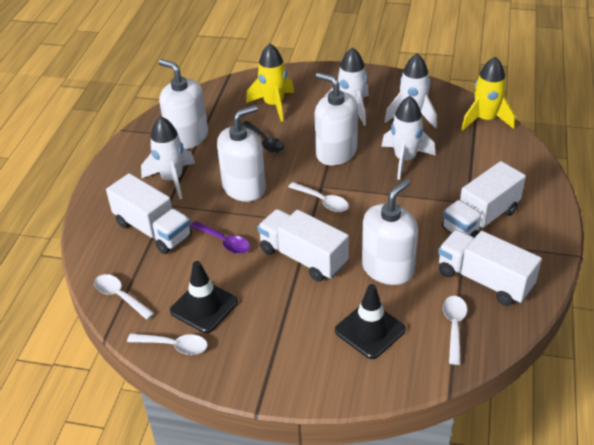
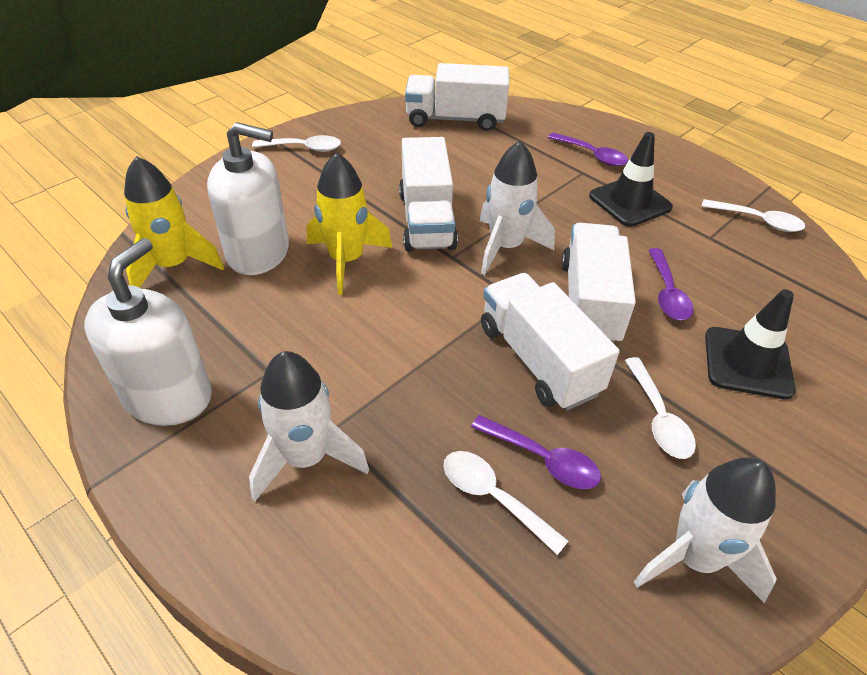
black spoon: [242,121,284,153] = 1 -> none = 0
purple spoon: [190,221,250,254] = 1 -> [471,415,601,489] [548,132,628,166] [649,248,693,320] = 3
white rocket: [141,116,195,199] [325,47,369,126] [381,96,435,180] [384,54,437,129] = 4 -> [249,351,369,501] [479,141,555,275] [633,457,777,603] = 3
white soap dispenser: [159,59,208,149] [217,105,266,202] [315,72,358,165] [362,179,418,285] = 4 -> [84,238,212,426] [207,122,289,275] = 2

